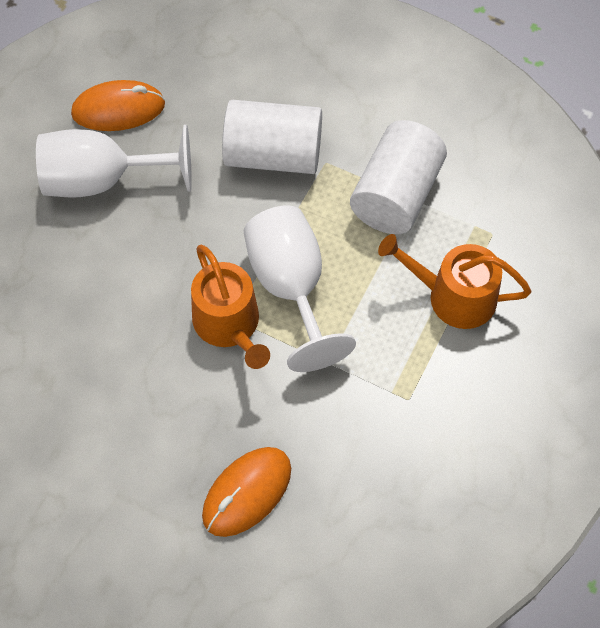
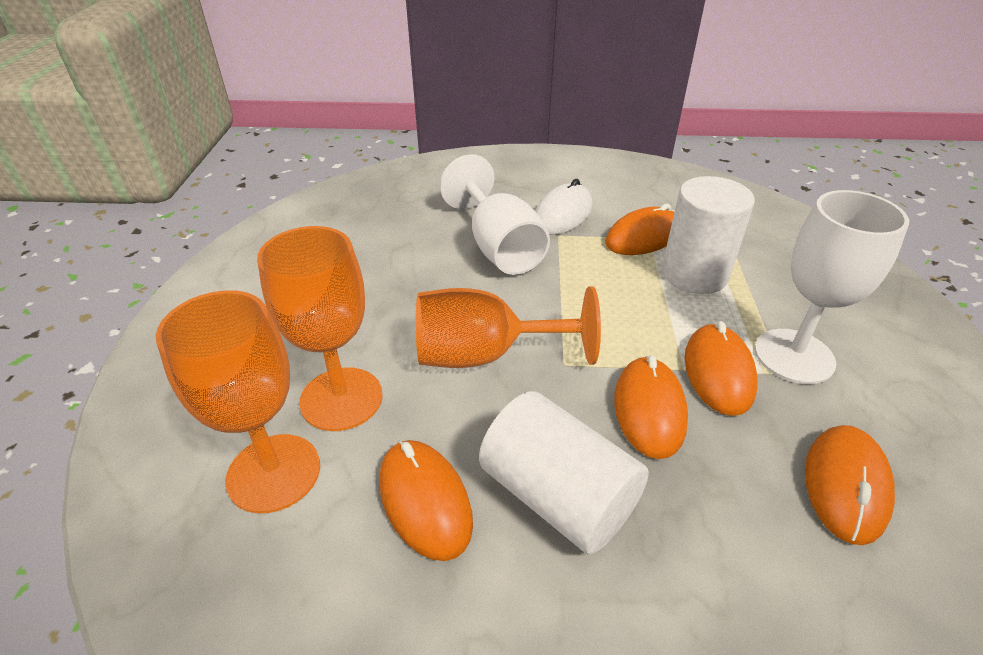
orange goblet: none = 0 -> [156,290,320,513] [257,226,383,431] [416,286,601,368] = 3
orange mouse: [71,80,165,131] [202,447,291,537] = 2 -> [379,440,473,561] [605,204,675,255] [614,355,688,459] [685,321,758,416] [805,425,895,545] = 5
orange watering can: [191,245,270,369] [378,234,531,329] = 2 -> none = 0
white mouse: none = 0 -> [535,179,592,235] = 1

